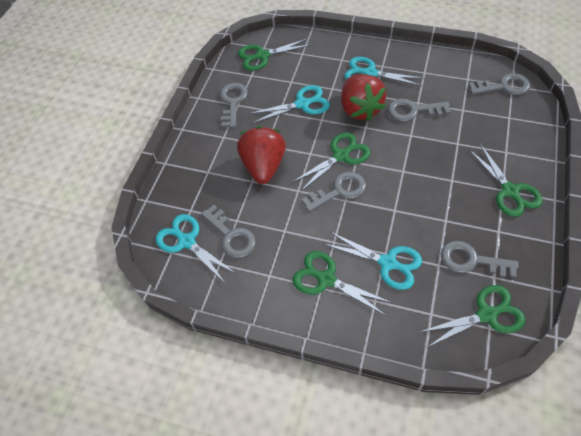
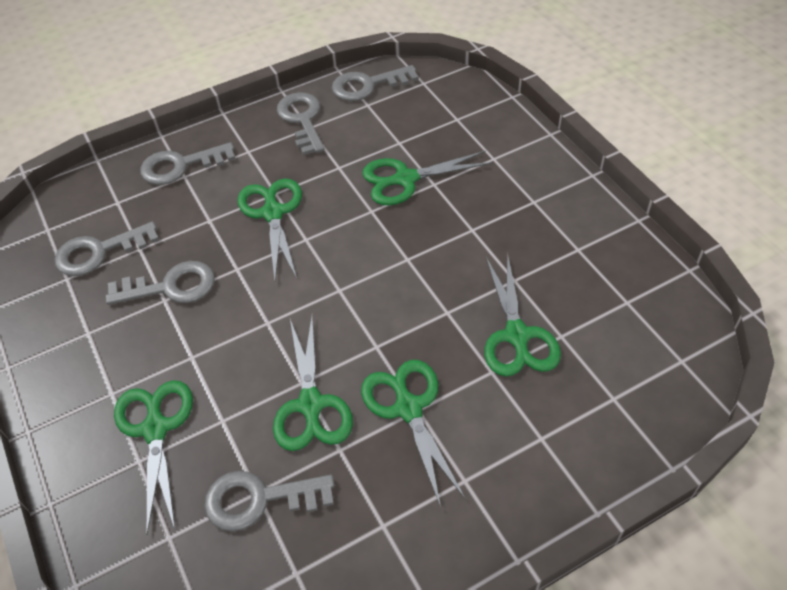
green scissors: [238,38,312,71] [292,251,392,316] [293,132,370,191] [420,285,525,347] [468,144,543,217] = 5 -> [114,380,193,534] [238,178,302,280] [273,316,353,451] [361,360,466,507] [362,151,493,205] [484,253,561,377] = 6
red strawberry: [237,126,286,184] [341,74,386,121] = 2 -> none = 0
turquoise scissors: [156,214,236,283] [248,85,330,124] [324,232,422,290] [344,57,424,86] = 4 -> none = 0

